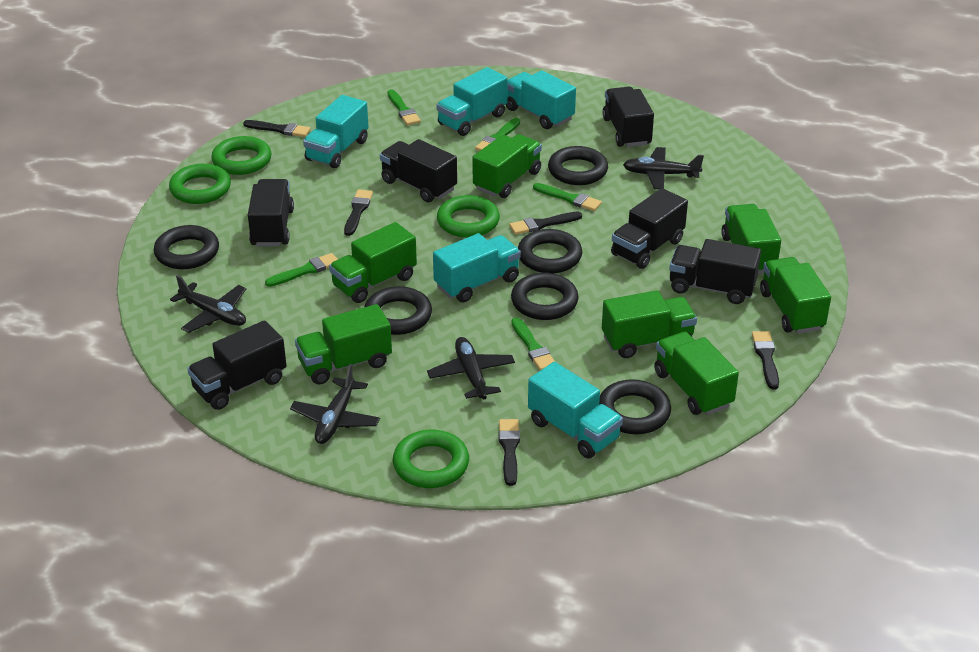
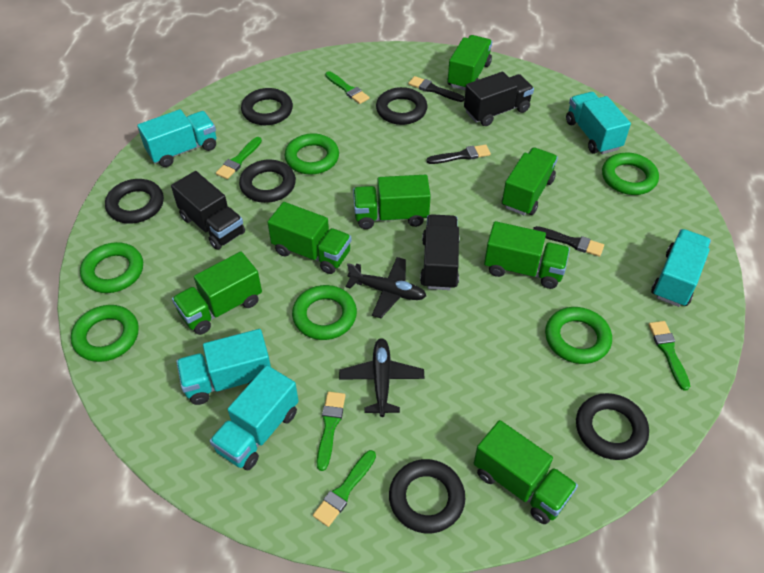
black brush: [243,120,310,137] [344,189,373,236] [499,419,520,486] [509,212,582,235] [752,331,779,389] = 5 -> [408,76,465,102] [426,144,491,164] [533,226,604,257] = 3
black plane: [170,275,246,333] [290,364,380,444] [427,337,515,399] [623,147,704,190] = 4 -> [339,338,424,417] [346,257,426,318] = 2
black truck: [187,320,287,410] [248,179,294,247] [380,139,457,202] [602,87,654,147] [611,188,688,269] [669,239,761,304] = 6 -> [171,171,245,250] [420,214,460,290] [464,72,534,126] = 3
green ring: [169,164,231,204] [211,136,271,175] [393,430,469,488] [437,195,500,238] = 4 -> [71,305,139,362] [80,242,143,293] [285,133,339,174] [292,285,357,340] [545,307,612,364] [602,153,659,195] = 6

